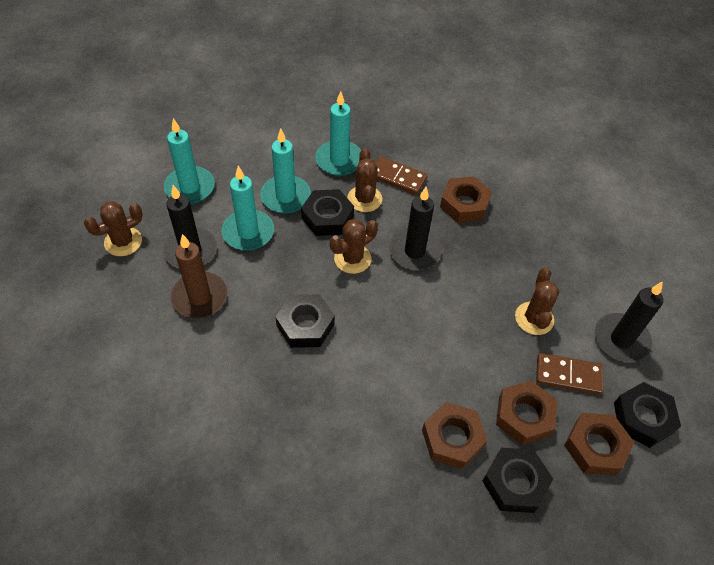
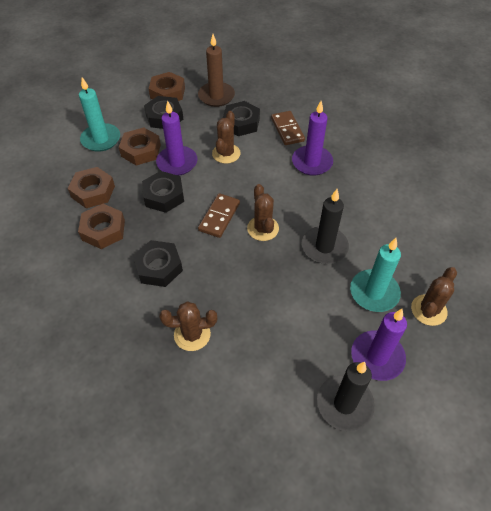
black candle: [163,185,217,268] [389,187,442,270] [595,281,663,362] = 3 -> [302,189,349,264] [317,362,375,431] = 2
purple candle: none = 0 -> [156,101,197,176] [292,101,333,176] [351,309,407,381] = 3
turquoise candle: [164,118,215,204] [221,166,274,251] [260,129,311,213] [315,91,361,176] = 4 -> [79,77,120,152] [350,238,401,312] = 2

